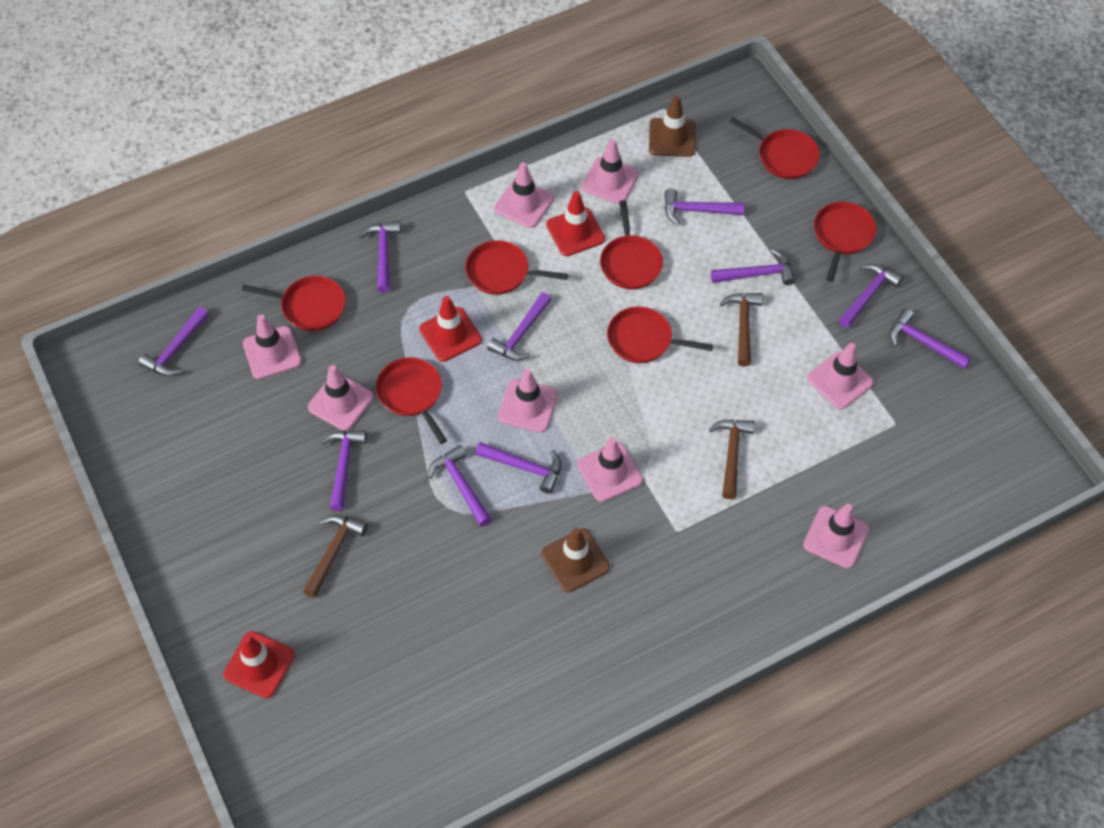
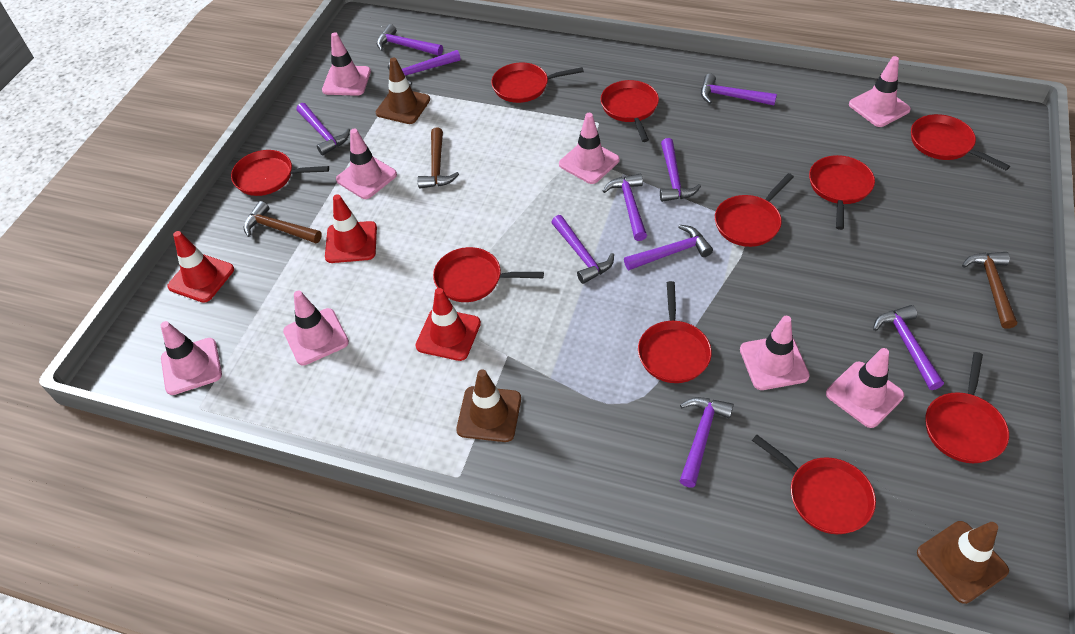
brown traffic cone: [541,528,610,592] [649,95,695,157] = 2 -> [376,57,430,124] [456,369,521,442] [917,521,1009,604] = 3
red pan: [242,276,345,331] [376,357,447,444] [465,240,568,295] [600,200,663,289] [607,307,713,363] [729,117,820,179] [814,202,876,282] = 7 -> [231,150,329,196] [433,247,544,302] [491,62,584,103] [600,80,659,142] [638,281,712,383] [715,173,794,247] [752,435,876,534] [809,155,875,230] [911,114,1010,170] [925,352,1009,463] = 10

